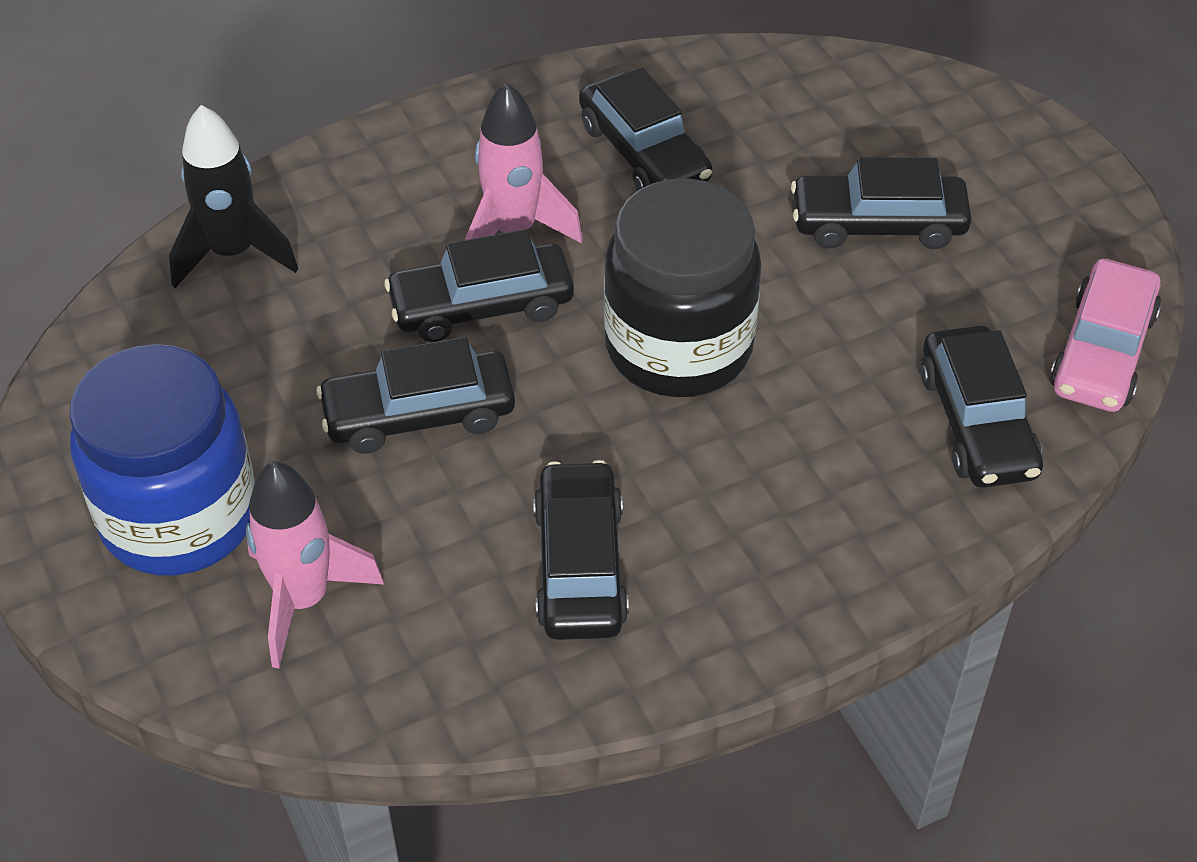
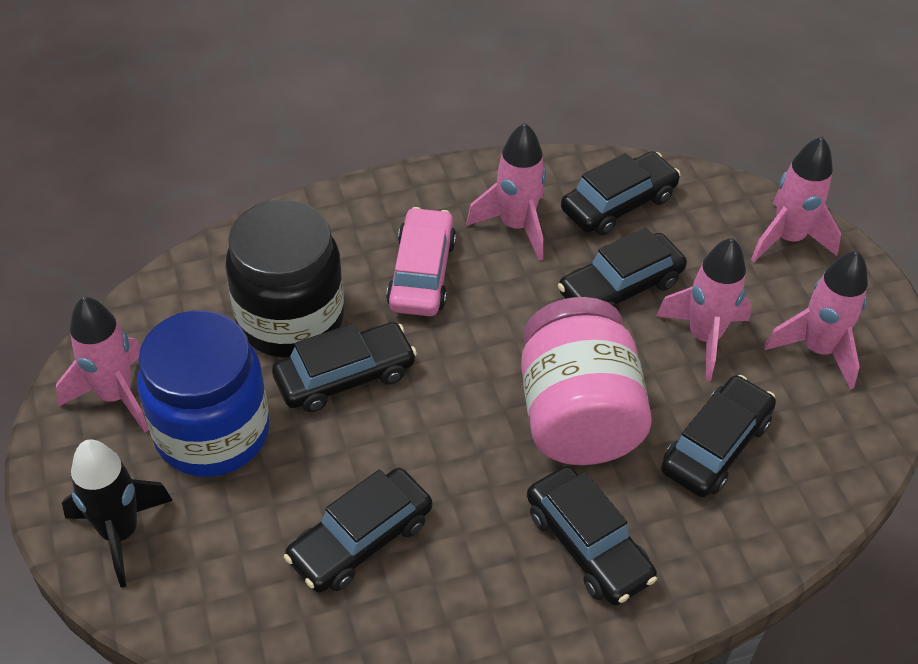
pink jar: none = 0 -> [521,297,652,465] = 1
pink rocket: [246,461,384,669] [465,83,583,243] = 2 -> [56,296,149,433] [466,123,546,261] [656,238,752,381] [751,136,841,262] [764,250,868,390] = 5

